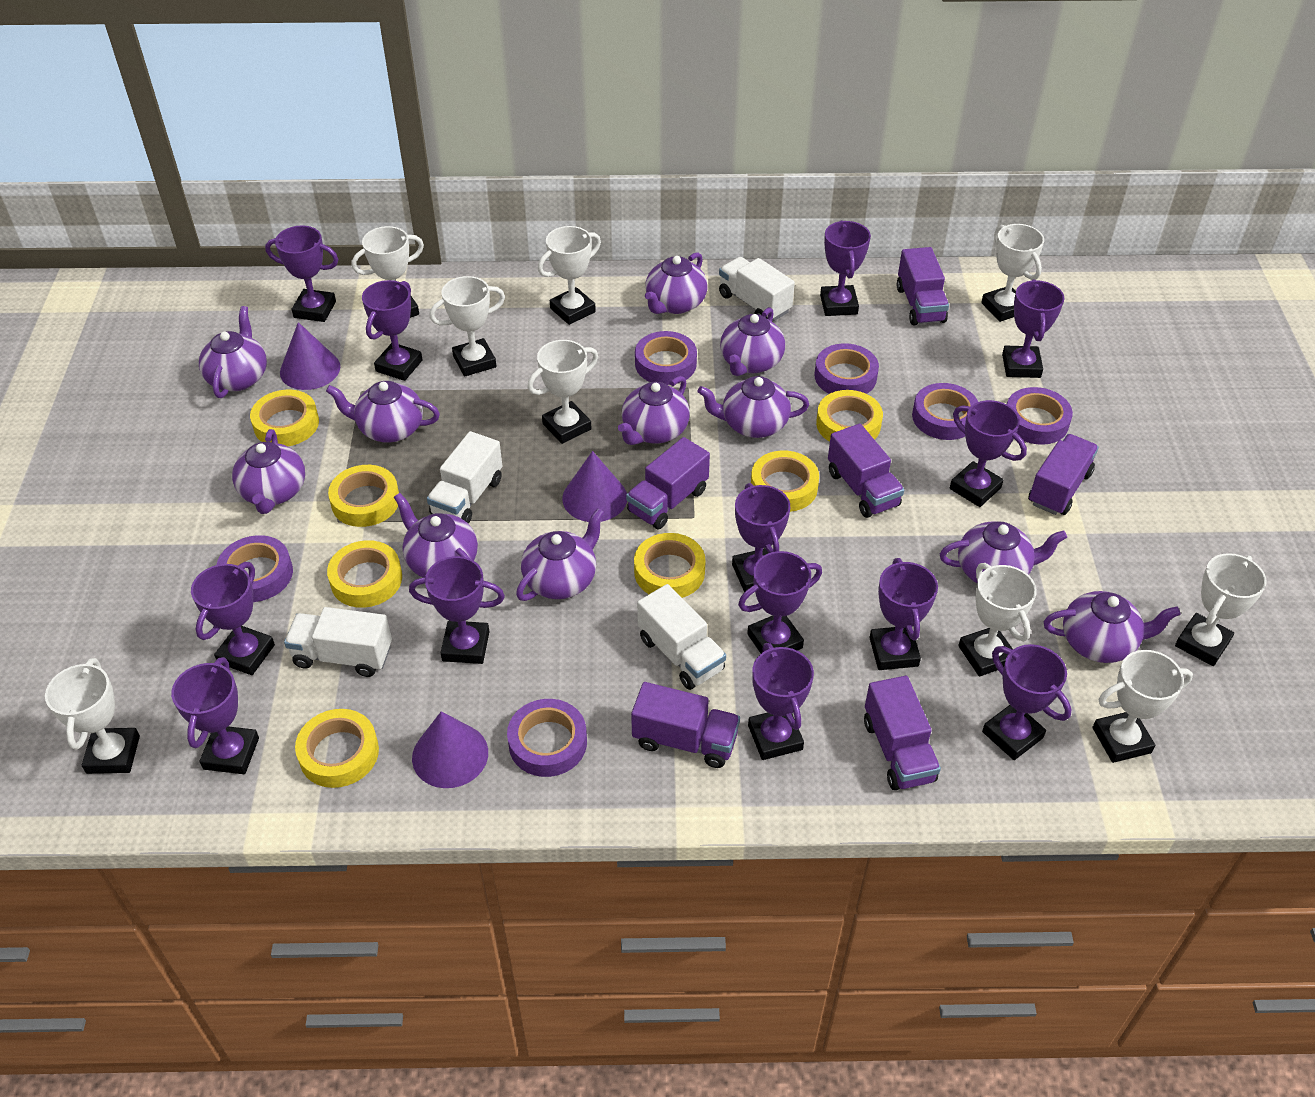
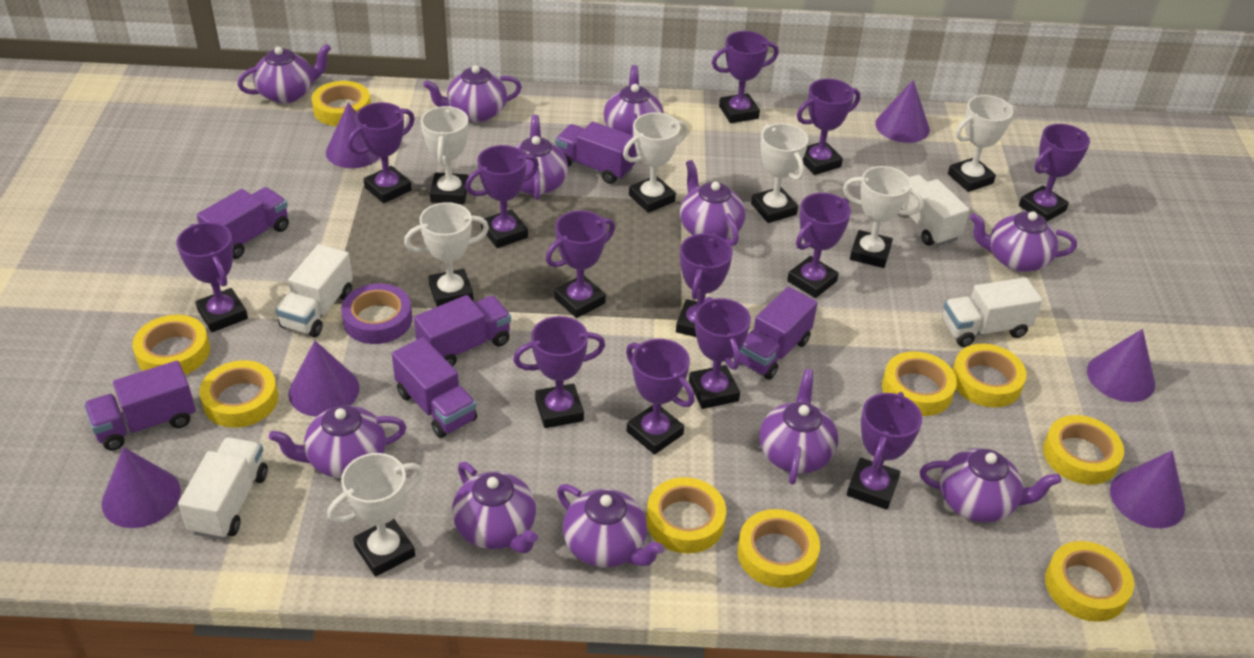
purple cone: [280,322,340,390] [412,711,488,788] [562,451,627,522] = 3 -> [101,447,181,528] [288,340,360,417] [326,102,380,168] [875,80,930,143] [1087,329,1155,402] [1110,451,1185,528] = 6
purple tape: [217,535,293,602] [507,699,587,777] [635,331,697,385] [814,343,879,394] [912,383,978,440] [1007,387,1073,445] = 6 -> [341,283,412,344] = 1
white trophy: [45,658,140,774] [352,226,424,318] [429,276,505,377] [527,340,598,444] [538,226,601,325] [958,563,1037,676] [981,224,1044,322] [1092,650,1193,763] [1175,553,1267,666] = 9 -> [327,453,423,577] [404,202,489,307] [421,106,469,204] [623,113,687,213] [751,123,808,223] [843,166,924,268] [948,95,1017,192] = 7
yellow tape: [250,390,319,446] [295,709,379,788] [327,540,402,608] [328,465,399,527] [634,533,705,598] [751,451,819,512] [816,390,883,442] = 7 -> [132,315,210,375] [199,360,278,428] [311,81,371,126] [646,477,726,553] [737,509,820,588] [882,351,957,416] [952,344,1027,407] [1043,415,1124,485] [1045,541,1134,622] = 9

